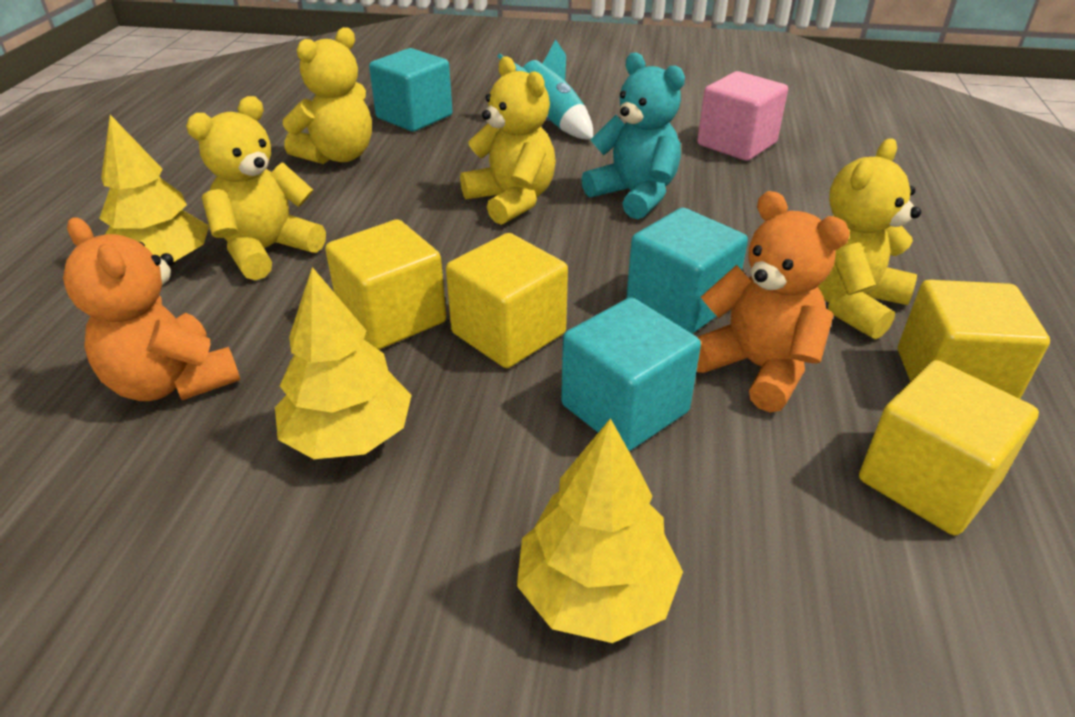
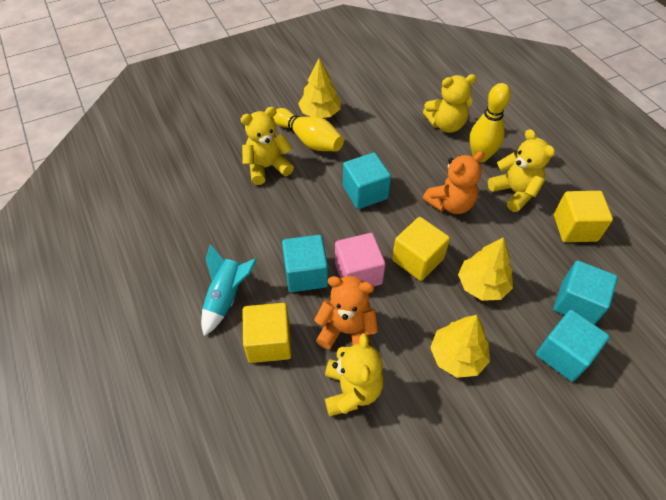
turquoise cube: [369,48,452,132] [561,297,701,451] [626,208,748,334] = 3 -> [282,235,328,292] [343,153,391,209] [536,310,610,382] [554,260,618,325] = 4
turquoise teddy bear: [581,53,685,219] = 1 -> none = 0
yellow bowling pin: none = 0 -> [273,108,344,151] [470,83,511,162] = 2
yellow cube: [325,219,446,350] [446,233,568,368] [859,360,1039,535] [898,280,1050,399] = 4 -> [243,303,292,363] [392,217,450,281] [554,191,613,242] = 3

